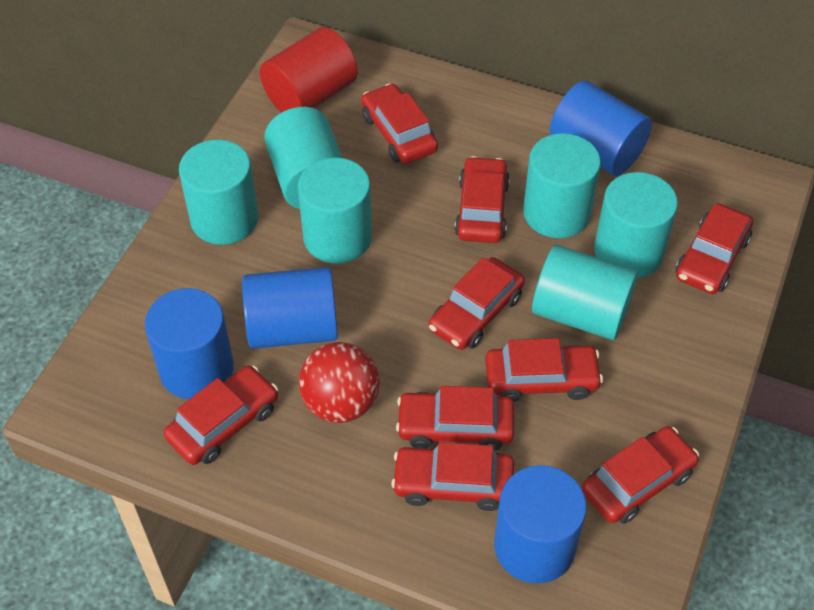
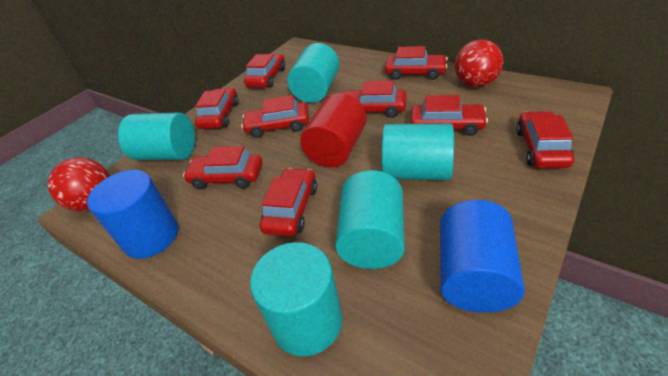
blue cylinder: [145,288,234,399] [242,267,338,349] [494,465,587,583] [550,81,652,176] = 4 -> [87,170,178,259] [440,200,525,313] = 2
red ball: [299,342,380,423] = 1 -> [48,157,110,211] [455,39,503,87] = 2
turquoise cylinder: [179,140,258,245] [264,107,343,209] [298,157,372,264] [523,133,601,238] [532,245,638,340] [594,172,678,278] = 6 -> [118,112,195,160] [250,242,343,356] [287,43,339,103] [335,170,405,269] [382,123,454,180] = 5

